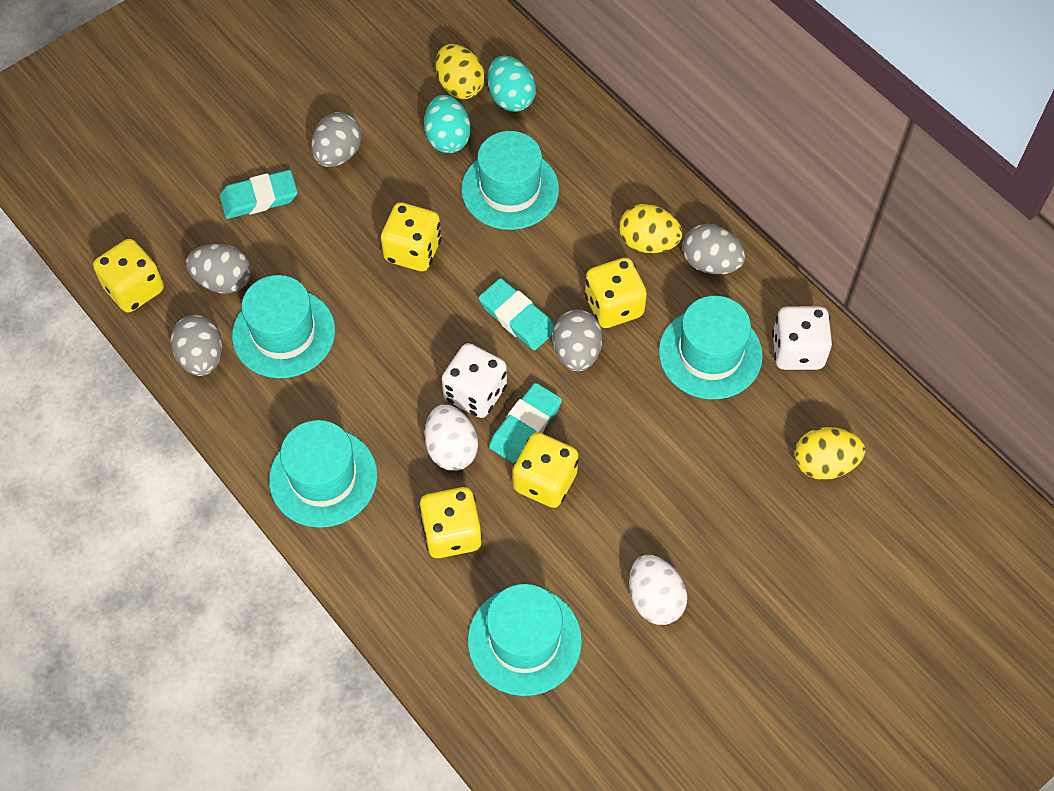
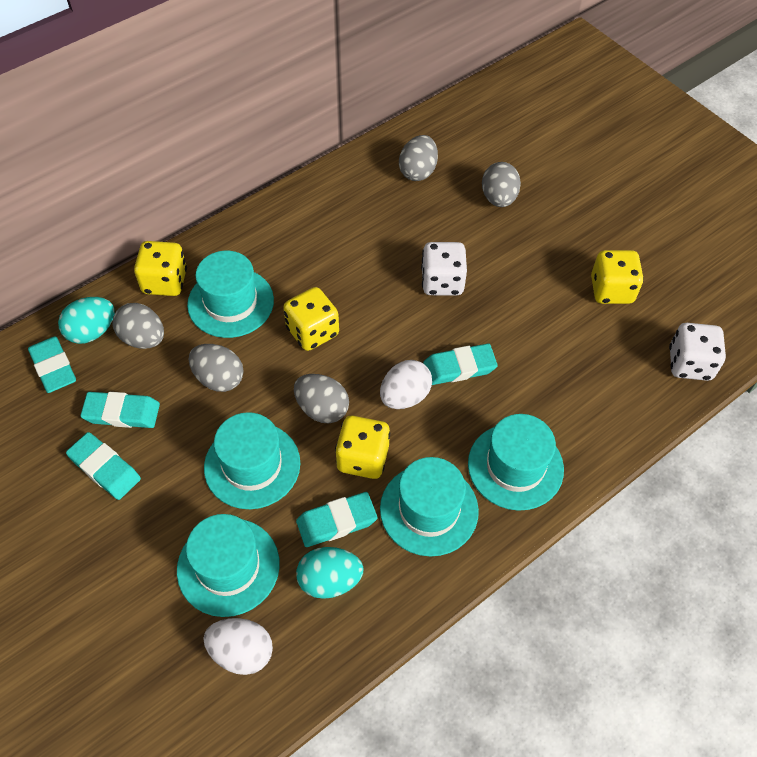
turquoise eraser: [220,170,298,219] [479,278,554,350] [489,383,562,464] = 3 -> [28,336,76,393] [66,432,141,500] [80,392,160,428] [296,492,378,547] [423,344,498,385] = 5
yellow dice: [93,239,164,313] [381,202,442,271] [419,487,482,558] [513,432,579,508] [585,258,647,328] = 5 -> [134,241,187,296] [283,287,339,351] [335,416,390,479] [591,250,644,304] = 4
yellow egg: [436,44,485,99] [619,204,683,253] [795,427,865,480] = 3 -> none = 0

